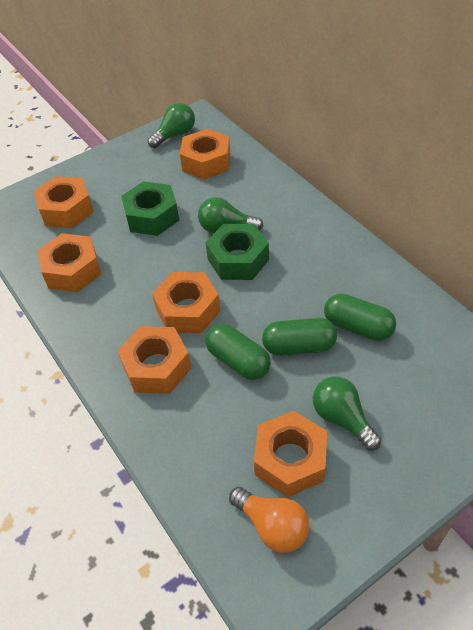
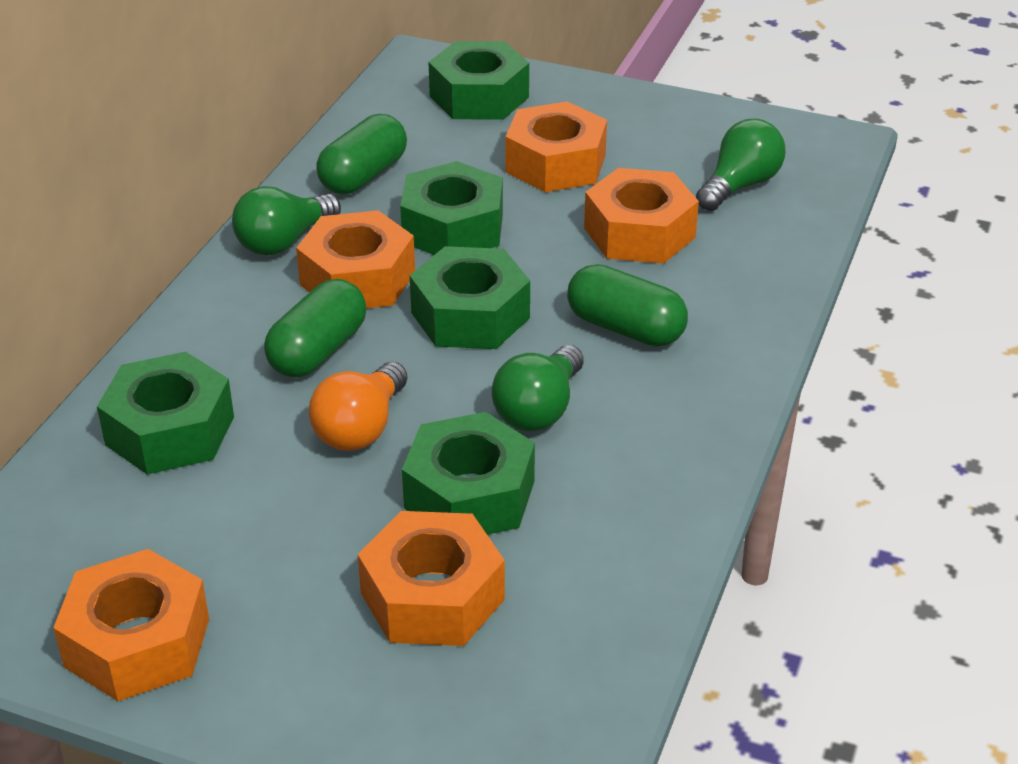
green nut: [121,181,179,236] [206,224,269,280] = 2 -> [97,352,234,475] [400,161,503,255] [402,412,535,535] [410,246,530,349] [428,41,529,120] = 5
orange nut: [34,176,93,228] [37,233,101,292] [117,326,191,394] [152,272,221,333] [180,129,230,180] [254,411,327,497] = 6 -> [53,549,209,701] [296,210,415,308] [358,511,505,646] [505,101,607,192] [584,168,699,264] = 5

